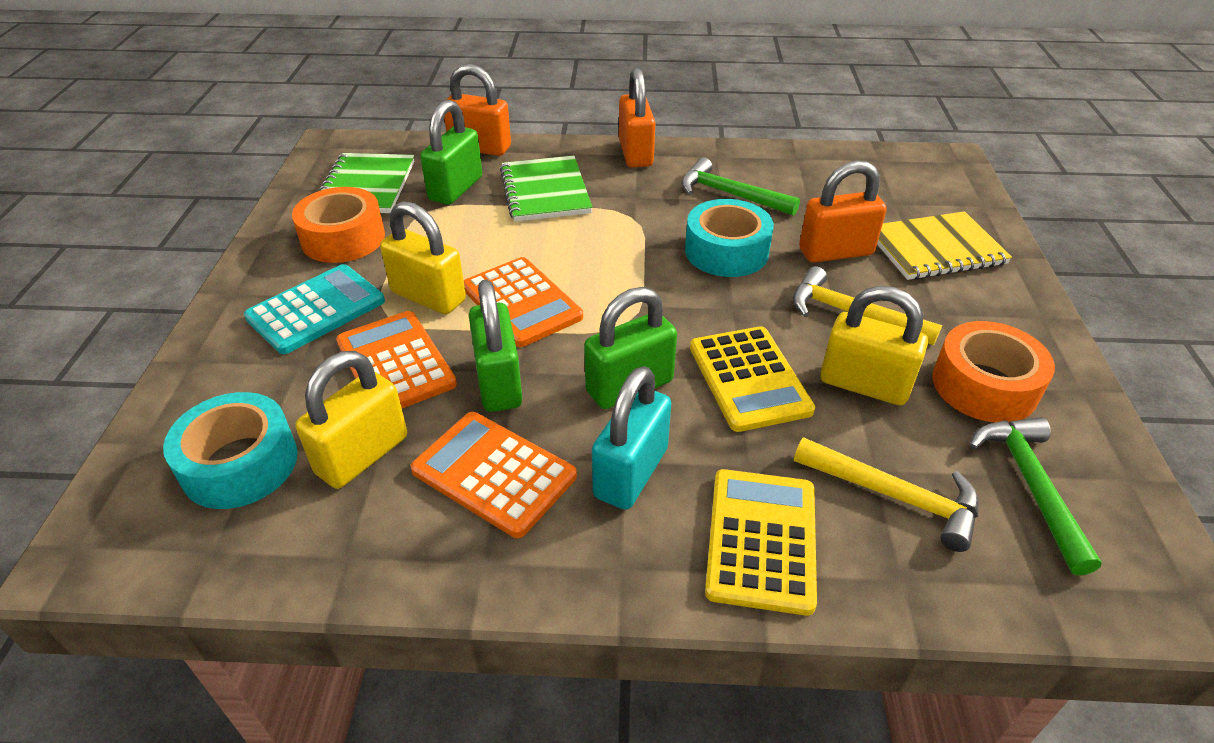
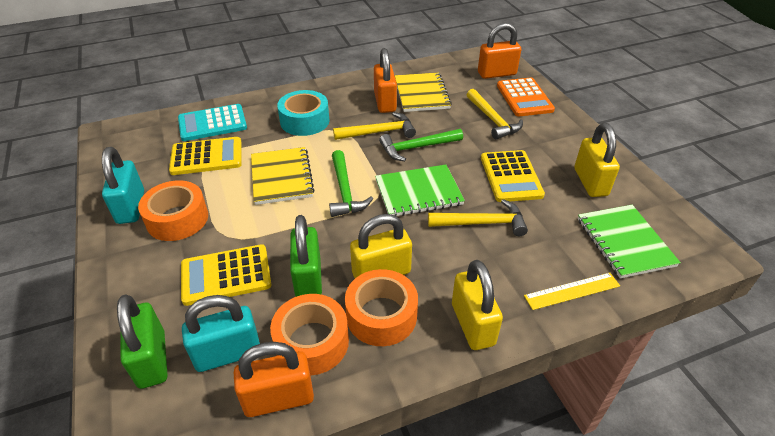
green padlock: [420,100,482,205] [469,280,522,412] [584,287,677,409] = 3 -> [117,294,168,389] [290,215,322,297] = 2
orange calculator: [336,311,457,408] [411,412,577,538] [464,257,583,347] = 3 -> [497,78,555,116] = 1
orange tape: [292,187,385,263] [932,321,1055,423] = 2 -> [138,180,208,241] [270,294,349,376] [345,269,418,346] = 3
turquoise padlock: [592,366,671,510] = 1 -> [102,147,144,224] [182,295,260,372] = 2
turquoise tape: [163,392,298,509] [685,199,774,277] = 2 -> [277,90,330,136] = 1
yellow calculator: [690,326,815,432] [705,469,817,616] = 2 -> [169,137,242,175] [181,244,272,306] [481,150,545,202] = 3
yellow hammer: [793,266,942,345] [794,437,979,552] = 2 -> [333,112,416,140] [428,199,528,236] [467,89,523,139] = 3
yellow notebook: [877,211,1012,280] = 1 -> [251,147,315,205] [395,73,452,112] = 2
yellow ruler: none = 0 -> [524,273,620,310] = 1

